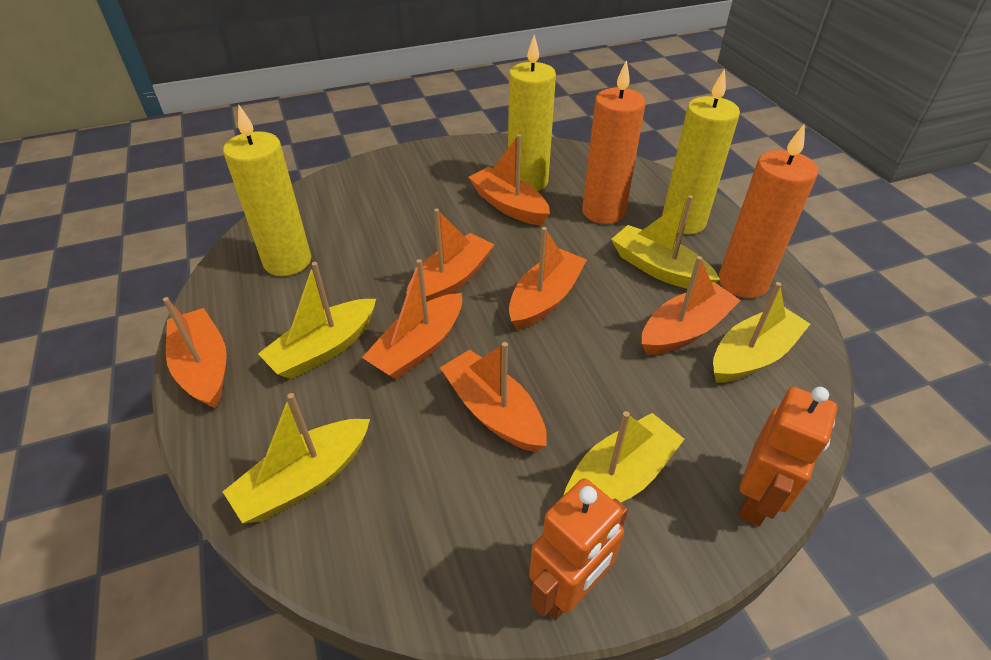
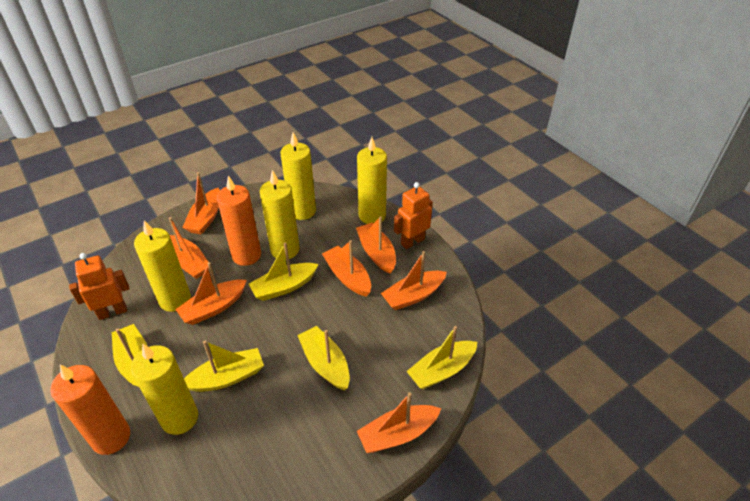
yellow candle: [223,104,311,276] [508,35,556,191] [662,69,740,234] = 3 -> [131,344,198,435] [134,220,191,312] [260,170,300,259] [281,133,316,220] [357,137,387,224] = 5

